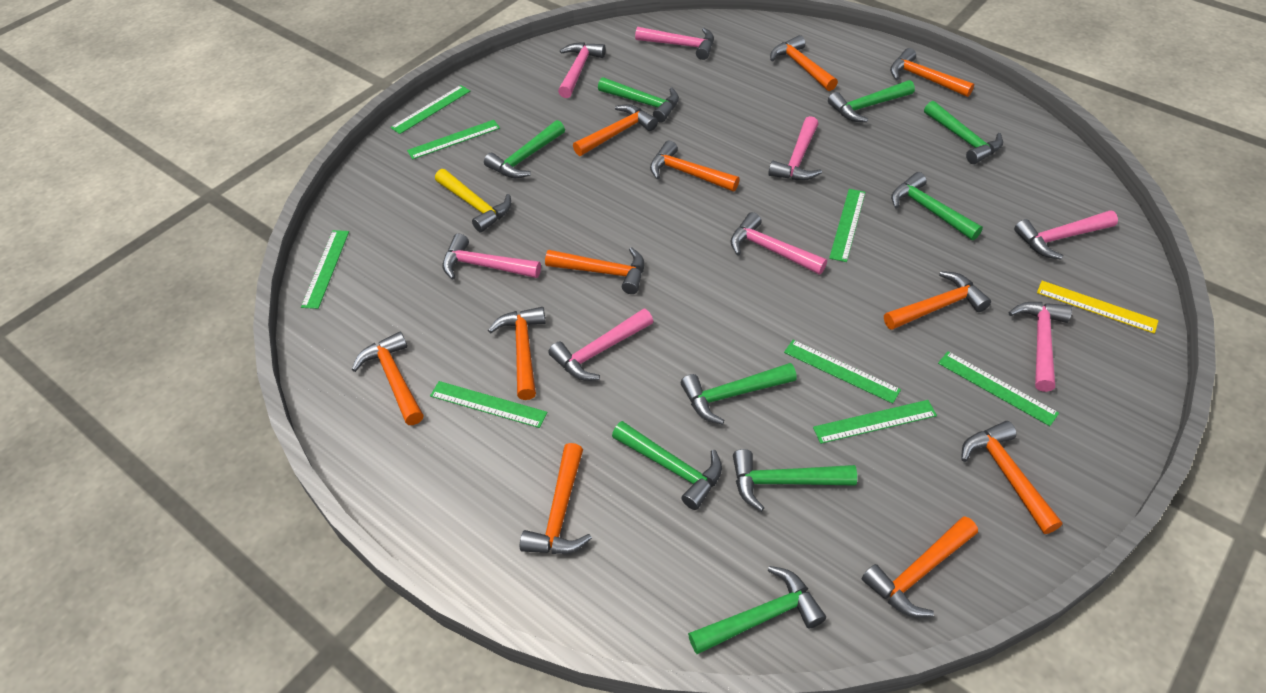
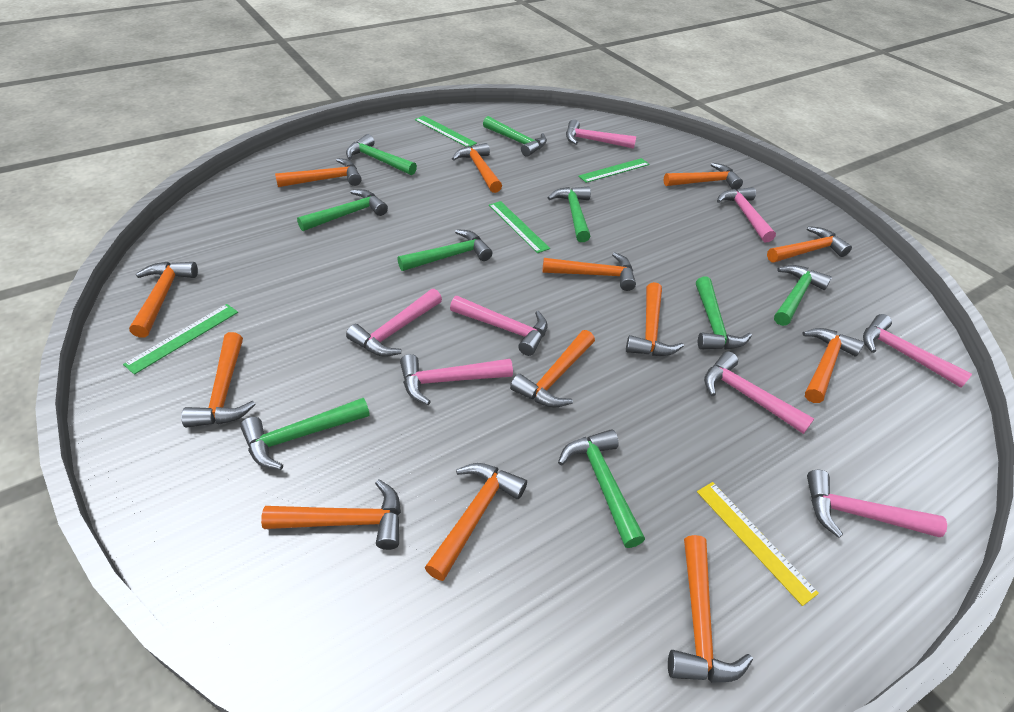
green ruler: [301,230,349,309] [390,85,470,134] [407,120,500,159] [430,381,548,428] [784,340,901,404] [813,400,937,444] [829,189,865,262] [938,351,1059,426] = 8 -> [123,304,238,375] [415,115,477,147] [489,201,550,253] [578,158,650,183] = 4
orange hammer: [352,331,424,425] [488,307,546,400] [520,443,592,554] [545,247,644,294] [573,104,658,156] [650,141,740,191] [770,35,838,91] [862,516,978,617] [884,271,991,330] [890,48,974,97] [961,421,1062,534] = 11 -> [129,262,198,338] [181,332,256,428] [261,479,401,550] [275,158,362,187] [424,463,527,581] [452,143,502,193] [510,330,595,408] [543,252,636,291] [626,282,684,356] [664,163,743,190] [668,535,753,683] [767,226,852,262] [802,328,864,403] = 13
yellow hammer: [435,169,511,233] = 1 -> none = 0

